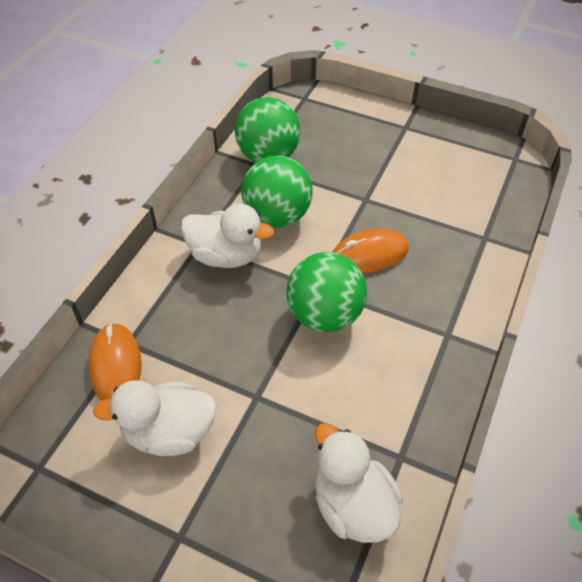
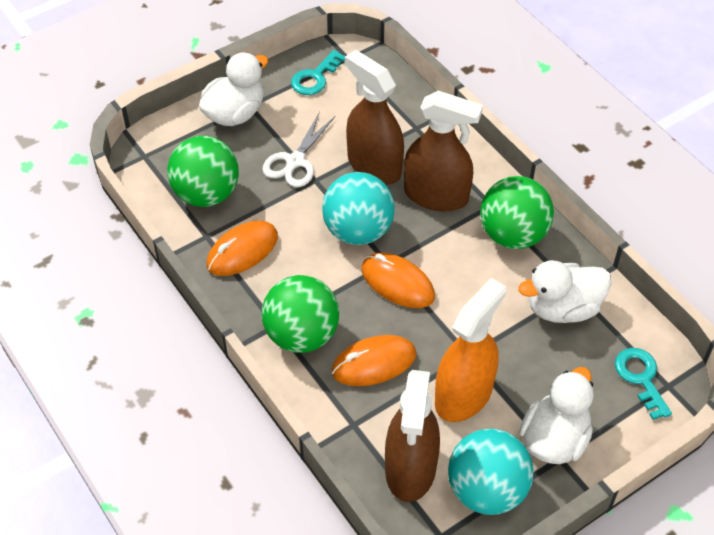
brown spray bottle: none = 0 -> [345,50,404,184] [385,370,440,502] [404,91,483,212] = 3
orange mouse: [88,323,141,401] [332,229,409,273] = 2 -> [207,220,278,276] [332,335,416,386] [361,253,435,308] = 3
orange spray bottle: none = 0 -> [435,278,506,422] = 1
turquoise ball: none = 0 -> [322,172,395,245] [448,429,534,515] = 2
turquoise key: none = 0 -> [291,50,345,95] [615,348,672,420] = 2
white scissors: none = 0 -> [262,111,335,187] = 1

